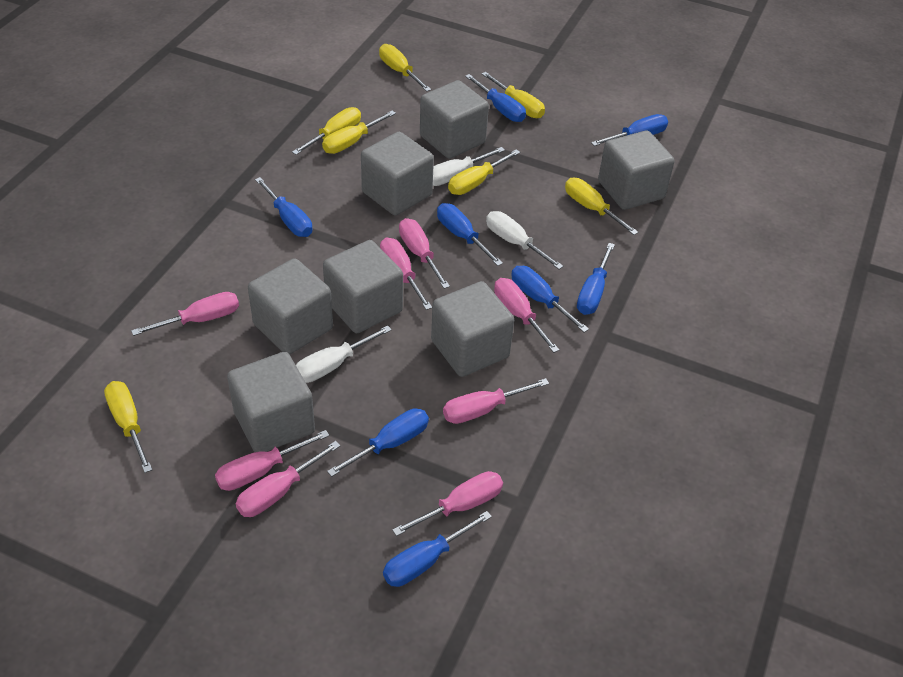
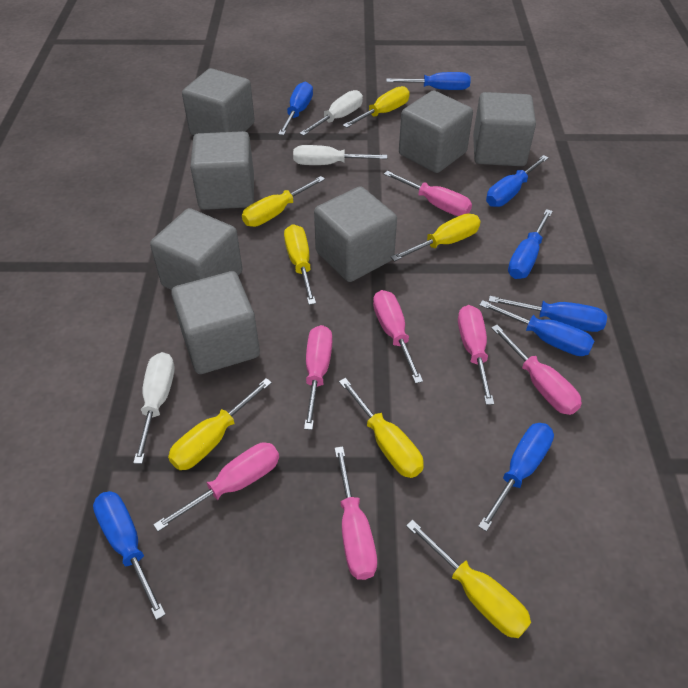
pink screwdriver: [131,292,239,336] [215,430,329,491] [236,441,341,517] [380,238,432,310] [392,471,503,536] [399,218,450,289] [443,378,549,424] [494,278,559,353] = 8 -> [153,442,279,532] [304,325,332,430] [334,446,377,580] [373,290,423,384] [384,171,472,216] [458,305,494,405] [491,325,582,415] = 7

